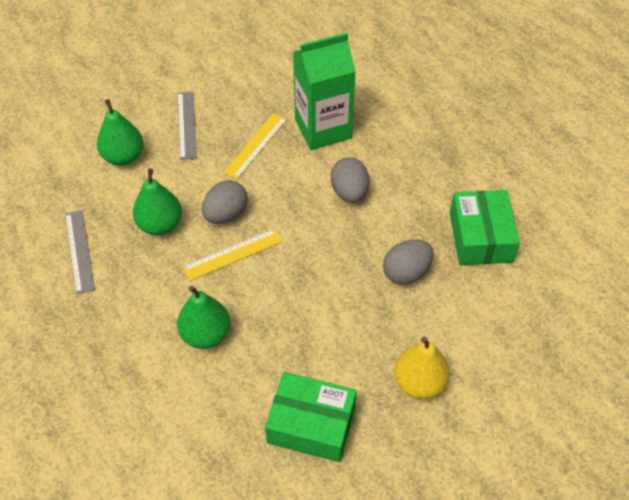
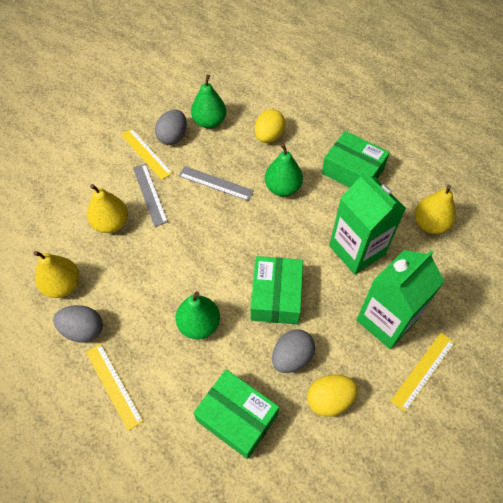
green box: [265,372,357,462] [450,190,520,265] = 2 -> [193,369,279,459] [251,256,303,325] [322,131,390,188] = 3
green carton: [293,33,356,150] = 1 -> [329,170,406,275] [356,250,445,349] = 2
yellow egg: none = 0 -> [255,109,286,143] [307,375,358,417] = 2
yellow pear: [394,337,450,399] = 1 -> [33,251,80,298] [87,184,128,233] [415,185,456,234] = 3
yellow ruler: [183,229,282,281] [223,113,287,179] = 2 -> [86,344,143,431] [121,129,173,180] [391,333,455,412] = 3

